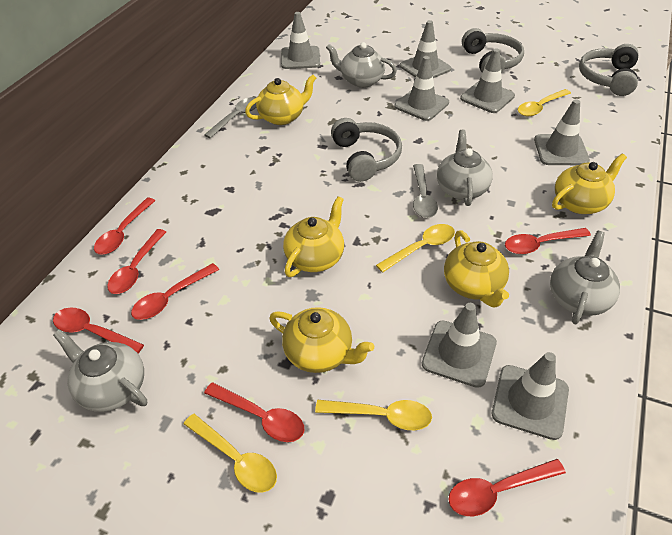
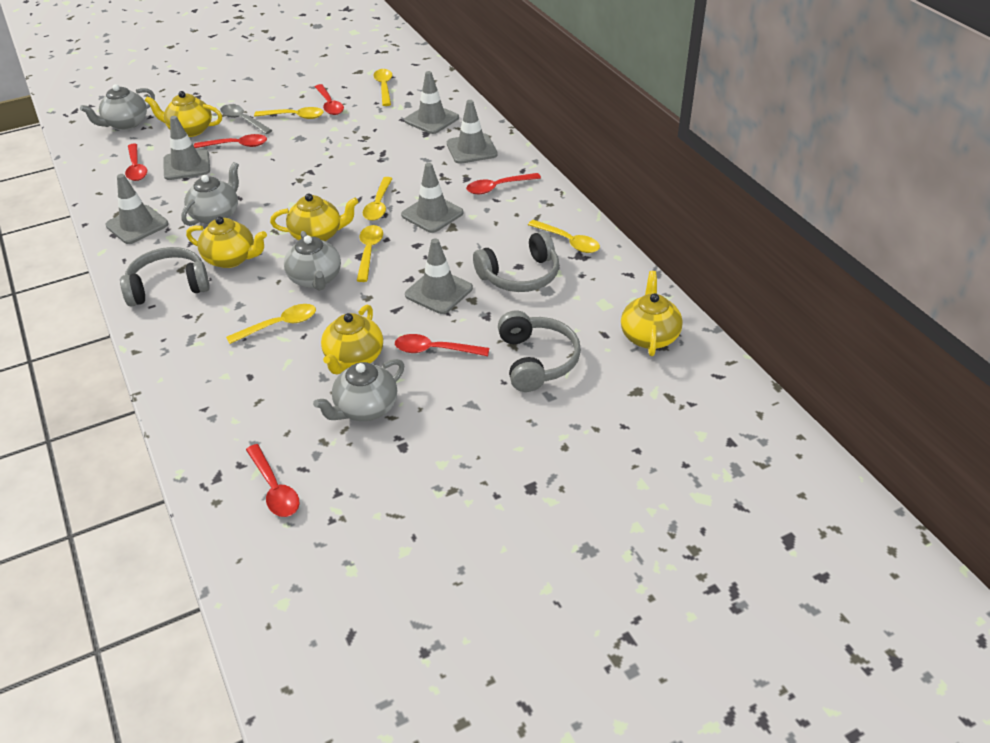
grey spoon: [204,97,256,139] [413,164,438,218] = 2 -> [220,104,272,134] = 1
grey traffic cone: [281,12,320,69] [395,56,449,121] [400,20,451,78] [422,303,497,388] [460,49,515,113] [492,352,569,440] [534,99,590,165] = 7 -> [105,174,169,244] [163,116,210,180] [401,163,464,233] [404,71,459,134] [405,238,473,314] [447,100,498,164] = 6
red spoon: [53,308,144,353] [94,198,155,255] [107,229,166,294] [131,263,219,320] [204,382,305,442] [448,459,566,516] [505,228,591,254] = 7 -> [125,144,147,181] [194,134,267,148] [246,444,299,517] [315,84,344,115] [395,334,489,356] [466,173,541,194] = 6
yellow spoon: [184,414,277,493] [315,400,432,430] [376,224,455,273] [518,89,571,116] = 4 -> [226,304,316,344] [254,107,324,119] [357,225,383,282] [363,177,393,221] [374,69,392,106] [528,220,600,253] = 6

